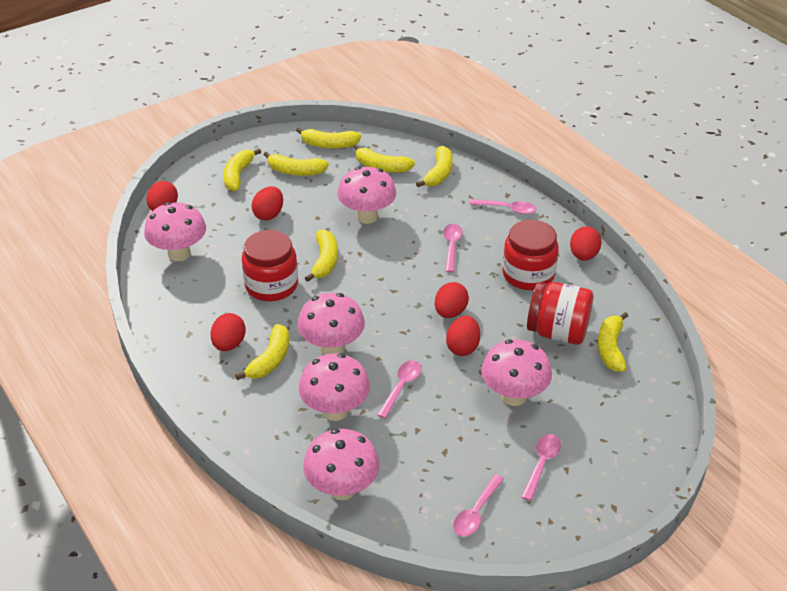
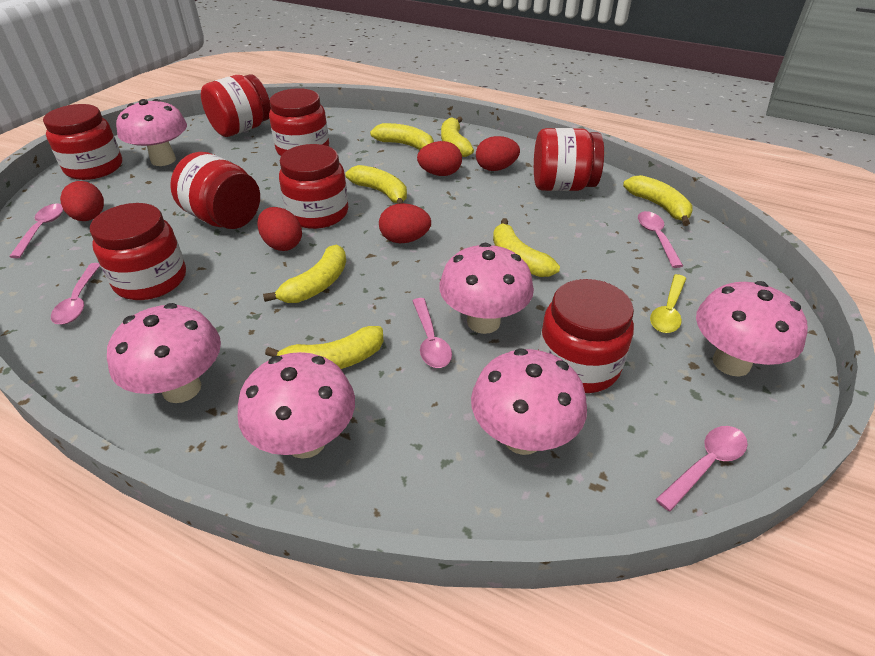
red egg: [146,181,178,211] [210,313,246,351] [252,186,283,221] [435,282,469,318] [446,316,480,356] [570,226,602,261] = 6 -> [60,181,104,221] [257,207,302,251] [379,203,431,243] [417,141,462,176] [476,136,520,171] = 5
red jar: [242,230,298,301] [502,220,559,290] [527,282,593,345] = 3 -> [43,104,122,180] [90,203,186,300] [170,152,260,229] [201,74,271,137] [269,88,329,156] [279,144,348,229] [534,128,604,191] [539,279,634,393] = 8
yellow banana: [223,149,261,191] [235,324,289,380] [264,151,329,176] [296,127,361,149] [305,230,338,282] [353,144,415,173] [416,146,453,187] [598,312,628,372] = 8 -> [263,245,346,303] [265,326,383,369] [346,165,407,204] [370,123,434,150] [441,116,474,157] [493,218,560,277] [623,175,692,226] = 7
yellow spoon: none = 0 -> [650,274,686,333] = 1

